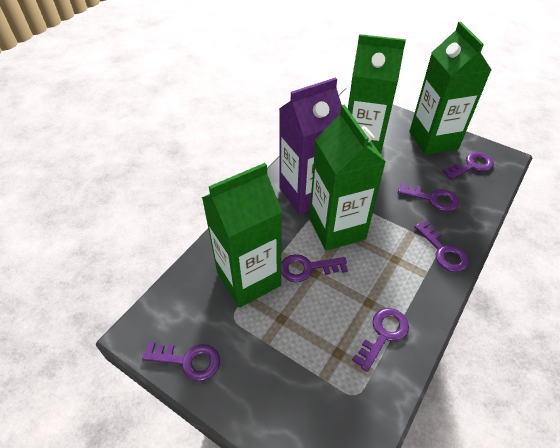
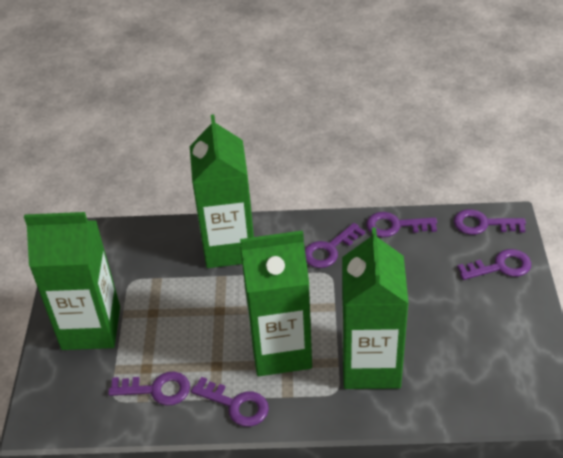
purple carton: [279,77,342,214] = 1 -> none = 0

